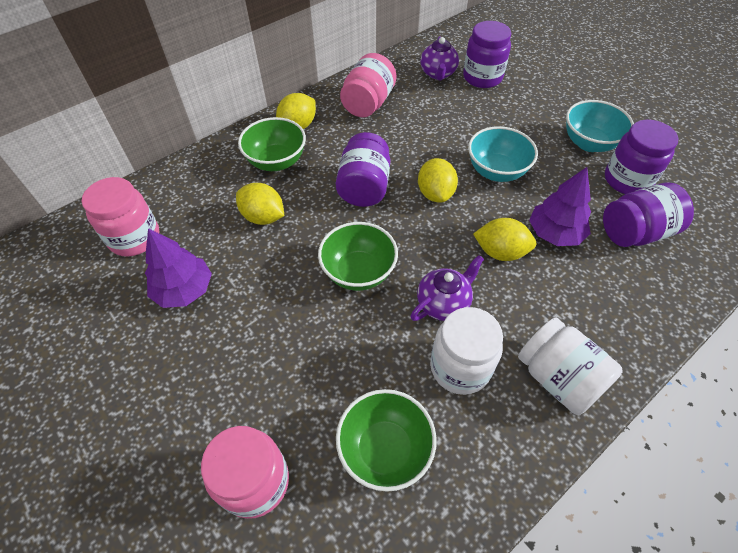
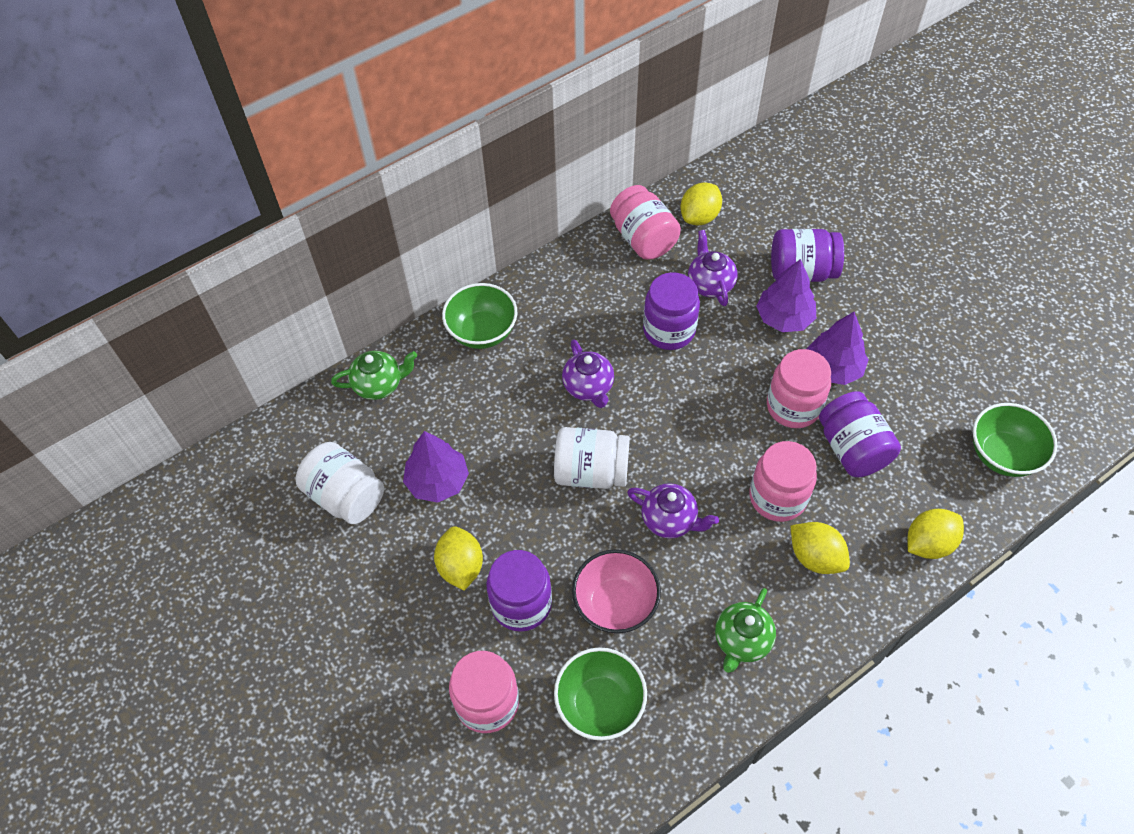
green teapot: none = 0 -> [331,351,417,400] [715,588,776,673] = 2
pink bowl: none = 0 -> [572,549,661,633] = 1
pink jar: [82,177,159,257] [201,426,289,519] [340,53,396,117] = 3 -> [449,651,519,733] [610,185,681,260] [750,441,817,522] [767,349,831,428] = 4
purple teapot: [410,255,484,321] [420,36,459,80] = 2 -> [562,339,614,408] [627,483,719,539] [688,230,737,306] = 3
purple tree: [145,228,212,308] [529,167,591,246] = 2 -> [403,431,469,503] [756,259,816,332] [806,312,869,385] = 3
turquoise bowl: [468,126,538,182] [566,100,634,152] = 2 -> none = 0

